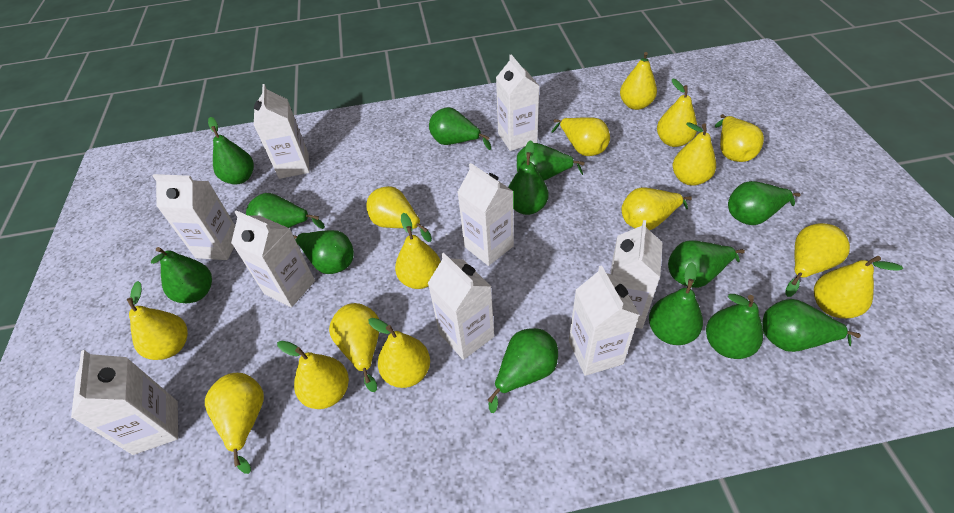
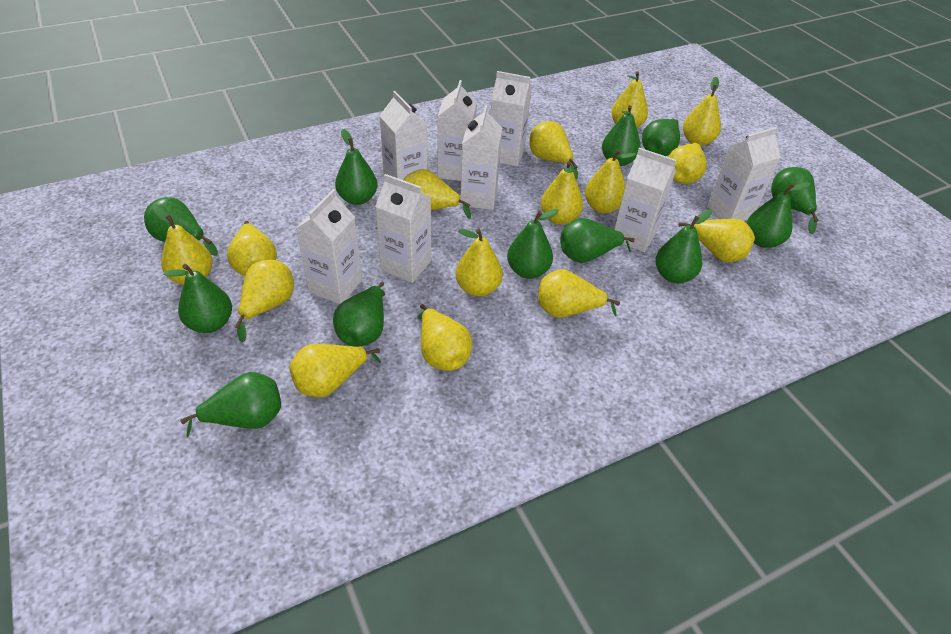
green pear: [151,247,212,303] [208,117,254,184] [246,193,325,229] [293,230,354,274] [429,107,491,150] [488,328,558,413] [508,140,549,215] [517,143,585,181] [649,262,703,345] [668,241,745,288] [706,294,763,359] [728,181,801,225] [762,299,861,352] = 13 -> [144,197,218,256] [163,264,232,333] [180,372,281,437] [333,282,385,347] [335,129,378,205] [507,209,559,279] [560,218,635,263] [602,105,641,166] [642,119,680,156] [656,210,712,283] [747,182,811,248] [771,167,819,234] = 12
white carton: [71,350,178,455] [153,174,235,260] [231,210,315,307] [254,84,310,179] [428,253,494,360] [457,163,514,266] [496,54,539,151] [569,265,640,376] [609,220,663,329] = 9 -> [296,189,362,304] [375,174,431,283] [379,91,427,180] [437,80,477,181] [460,106,502,210] [490,71,532,166] [614,148,676,252] [707,127,781,221] = 8

